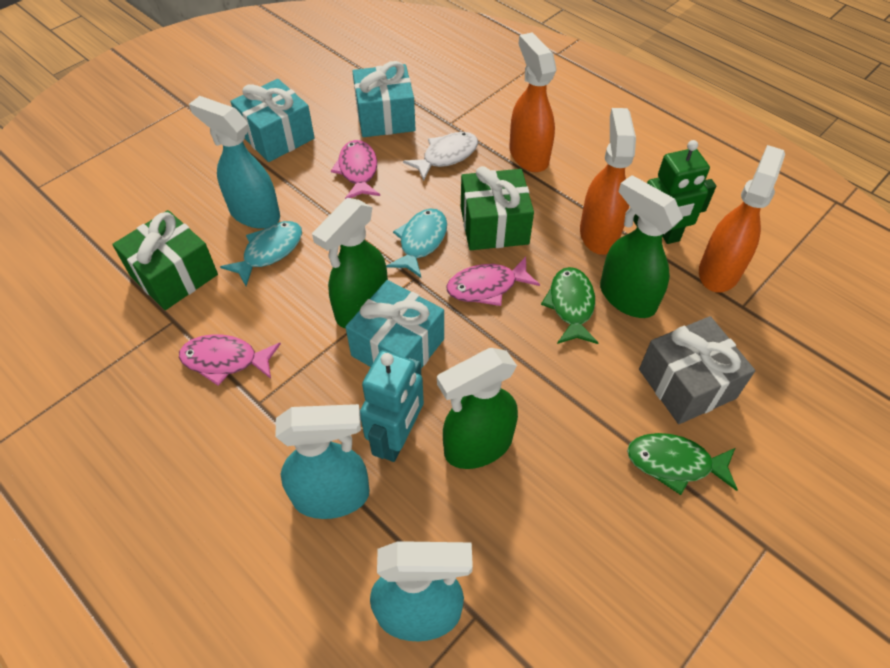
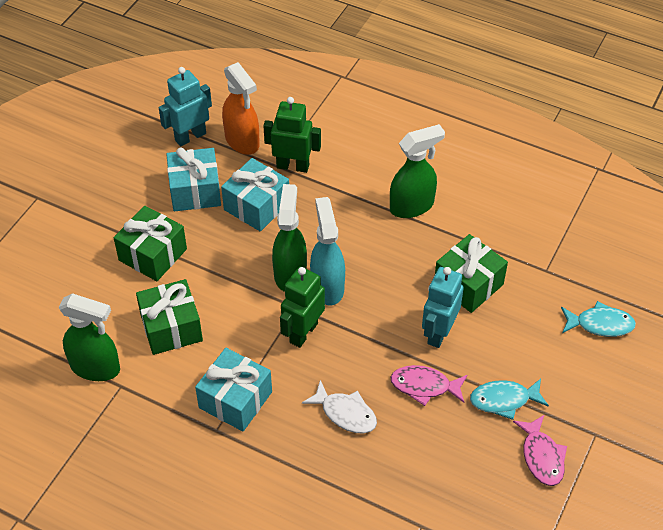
green fish: [541,267,598,344] [627,433,738,495] = 2 -> none = 0
green gift: [112,210,218,310] [461,166,534,250] = 2 -> [114,206,187,281] [136,279,203,355] [435,234,508,313] = 3
green robot: [633,140,716,244] = 1 -> [263,97,321,173] [280,267,325,348] = 2
grey gift: [639,316,755,424] = 1 -> none = 0
orange spray bottle: [509,32,557,172] [580,108,636,255] [699,145,785,292] = 3 -> [222,62,260,155] = 1
pink fish: [179,334,281,386] [331,140,380,199] [447,257,540,306] = 3 -> [390,365,468,406] [513,415,567,486] = 2
turquoise robot: [360,350,424,462] = 1 -> [159,67,212,146] [422,267,464,348] = 2
turquoise spray bottle: [189,96,280,229] [275,404,370,519] [370,541,473,642] = 3 -> [310,197,345,305] = 1

